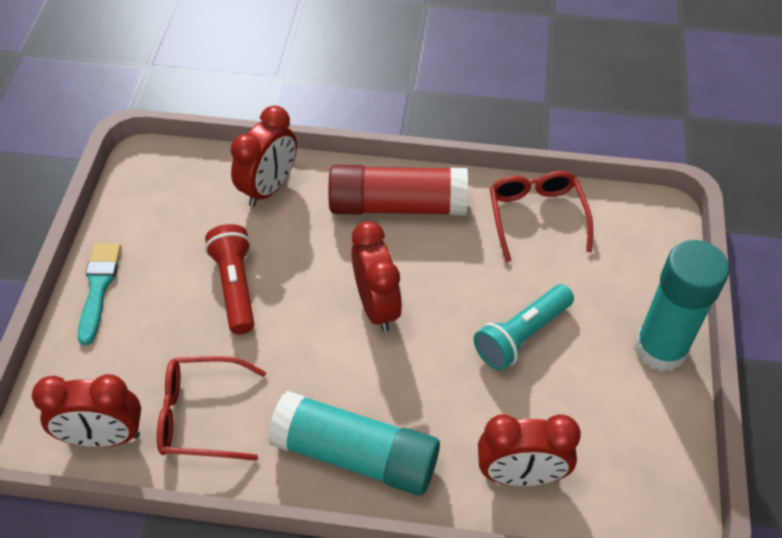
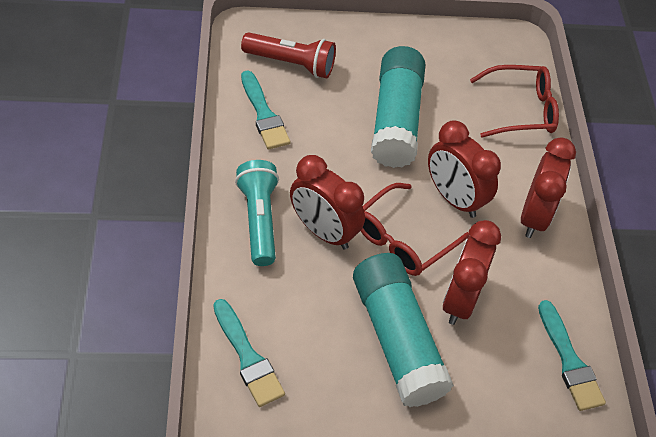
red glue stick: [328,165,468,215] = 1 -> none = 0
turquoise brush: [78,243,121,345] = 1 -> [213,299,285,407] [241,70,290,150] [538,300,606,411] = 3

